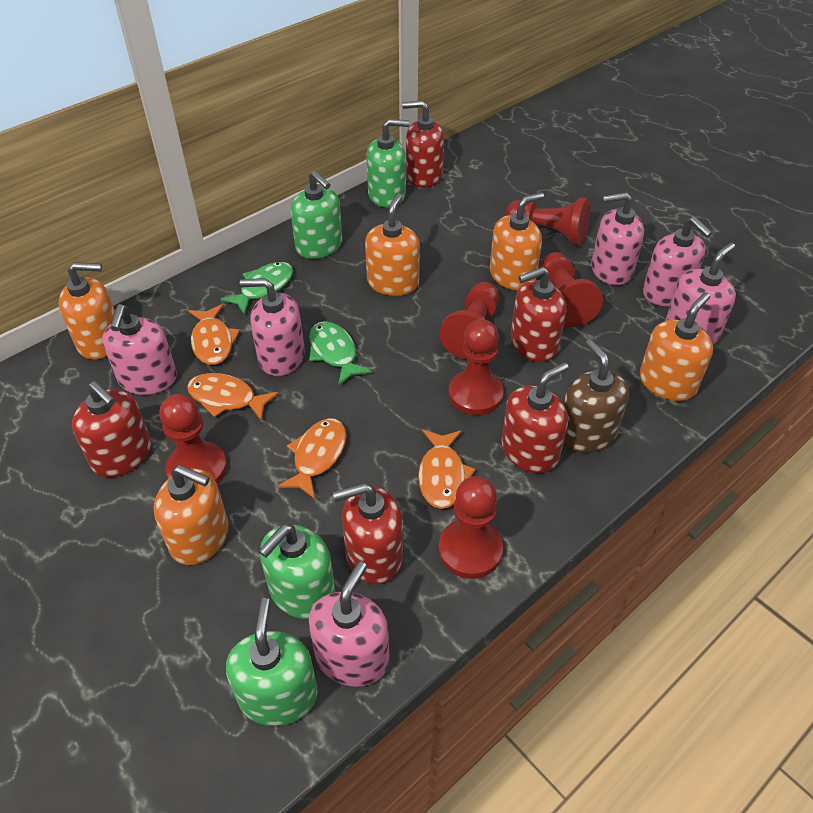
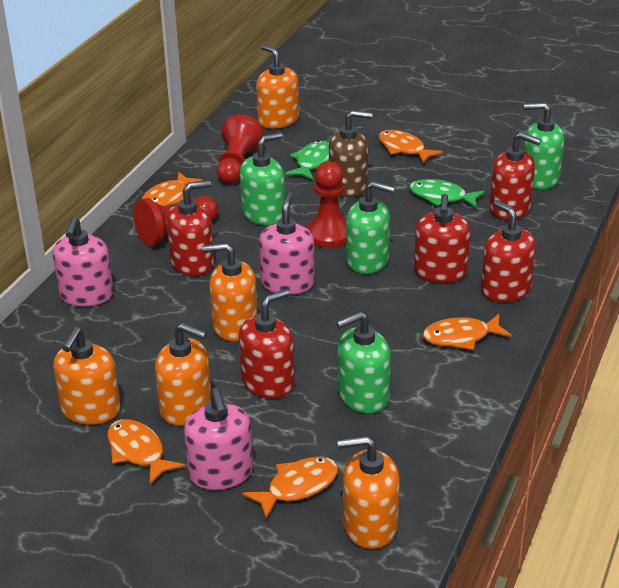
orange fish: [187,373,279,421] [188,304,240,365] [277,418,346,499] [418,429,475,509] = 4 -> [107,419,184,484] [142,172,203,207] [242,457,338,519] [379,130,443,163] [423,314,512,350] = 5
pink soap dispenser: [102,304,177,395] [240,278,305,376] [309,561,389,687] [591,192,644,285] [643,217,713,306] [666,242,736,344] = 6 -> [53,216,114,306] [184,388,253,490] [259,192,315,295] = 3
red pawn: [159,394,227,484] [438,476,503,579] [439,282,499,359] [448,319,504,415] [505,197,591,245] [541,252,603,327] = 6 -> [134,196,218,246] [217,114,264,184] [306,161,346,248] = 3

